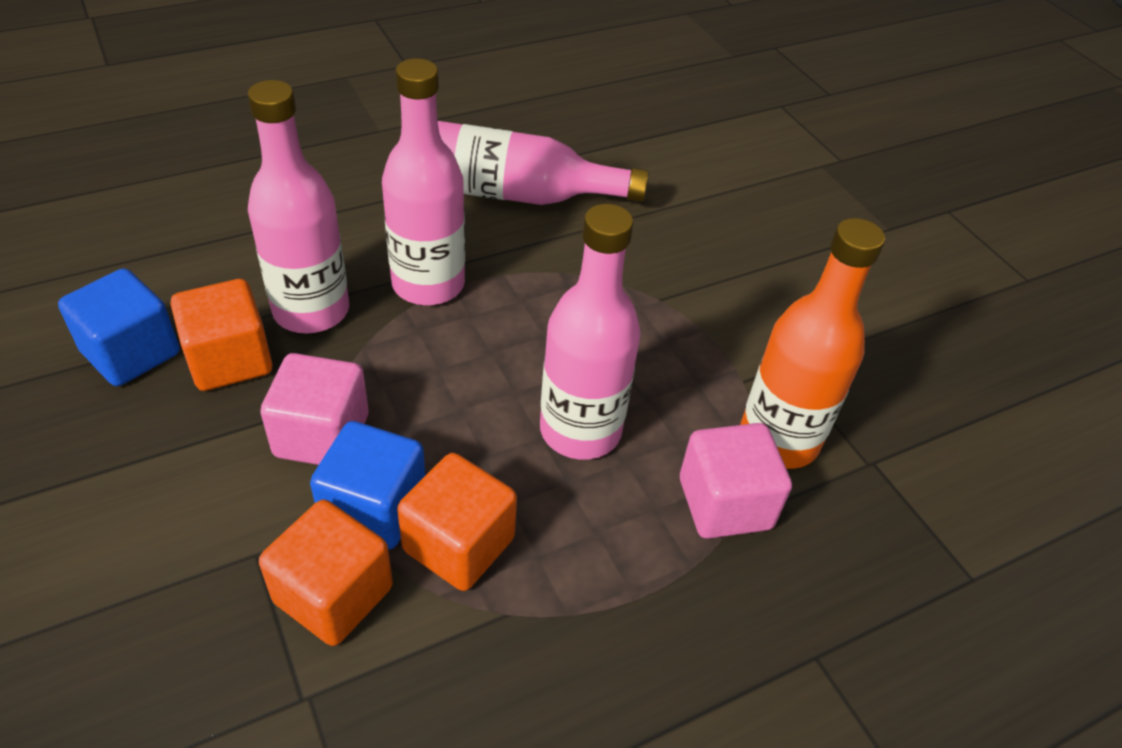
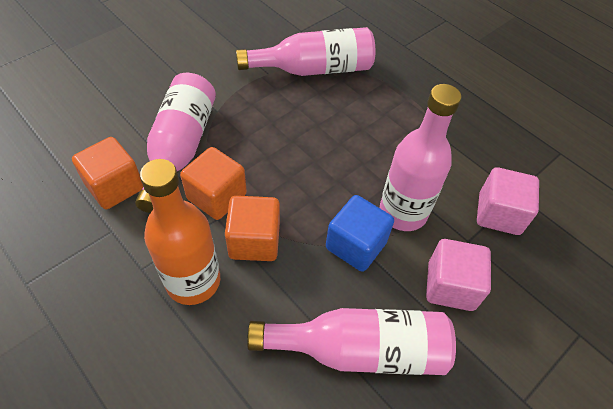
blue cube: [58,268,180,386] [310,421,426,549] = 2 -> [326,195,394,272] = 1

